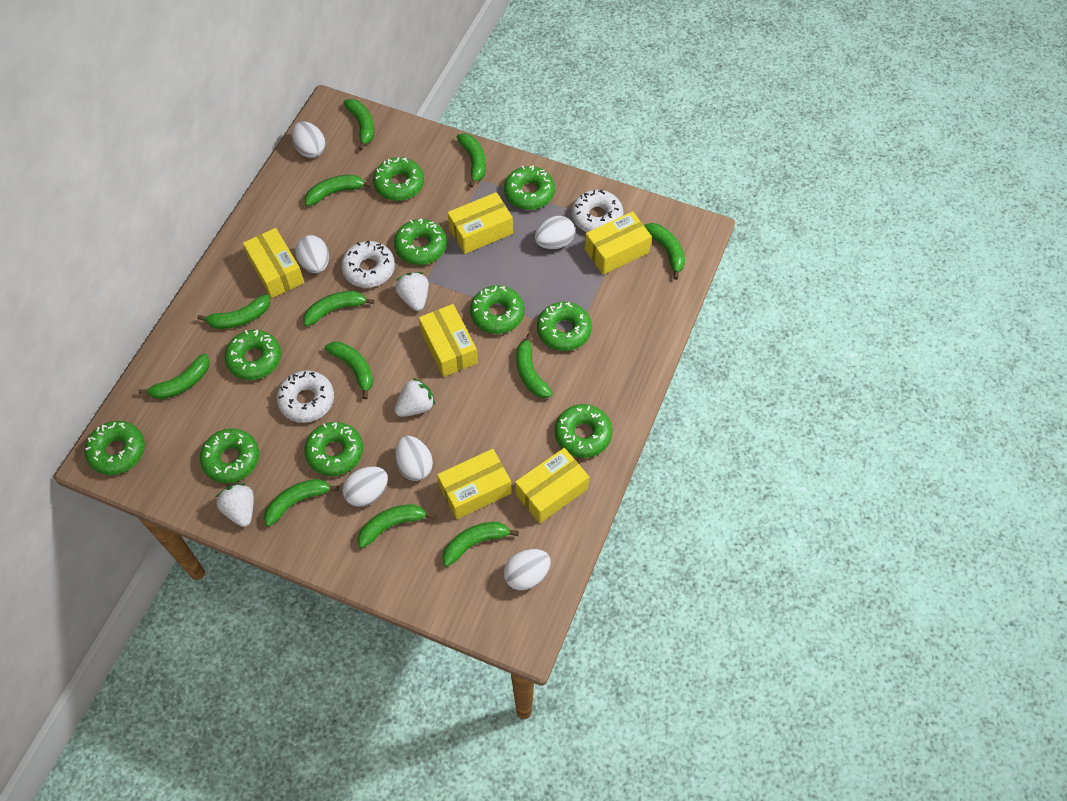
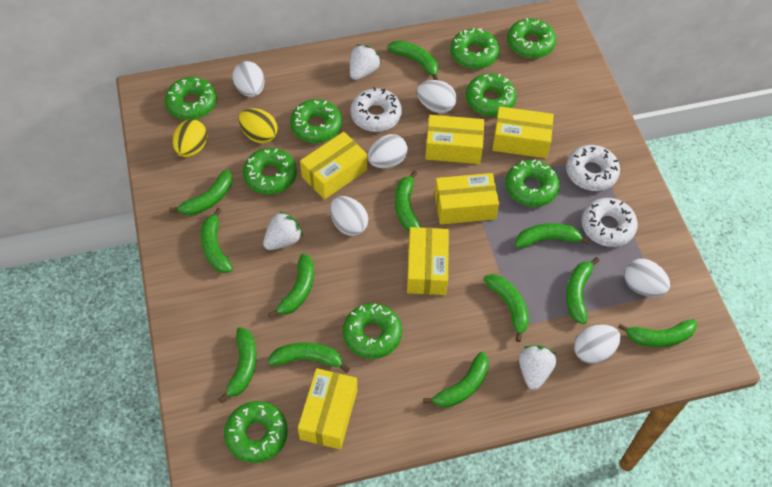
green donut: [85,421,145,475] [200,428,259,483] [224,330,281,380] [304,422,363,476] [373,157,424,201] [394,218,447,265] [470,285,524,334] [504,165,555,210] [537,302,592,351] [555,404,612,458] = 10 -> [165,77,217,120] [224,401,288,463] [243,148,297,194] [290,99,342,143] [343,303,402,359] [450,28,499,69] [466,74,517,116] [505,159,560,207] [507,18,556,58] = 9
yellow egg: none = 0 -> [173,119,207,157] [239,108,278,143] = 2

